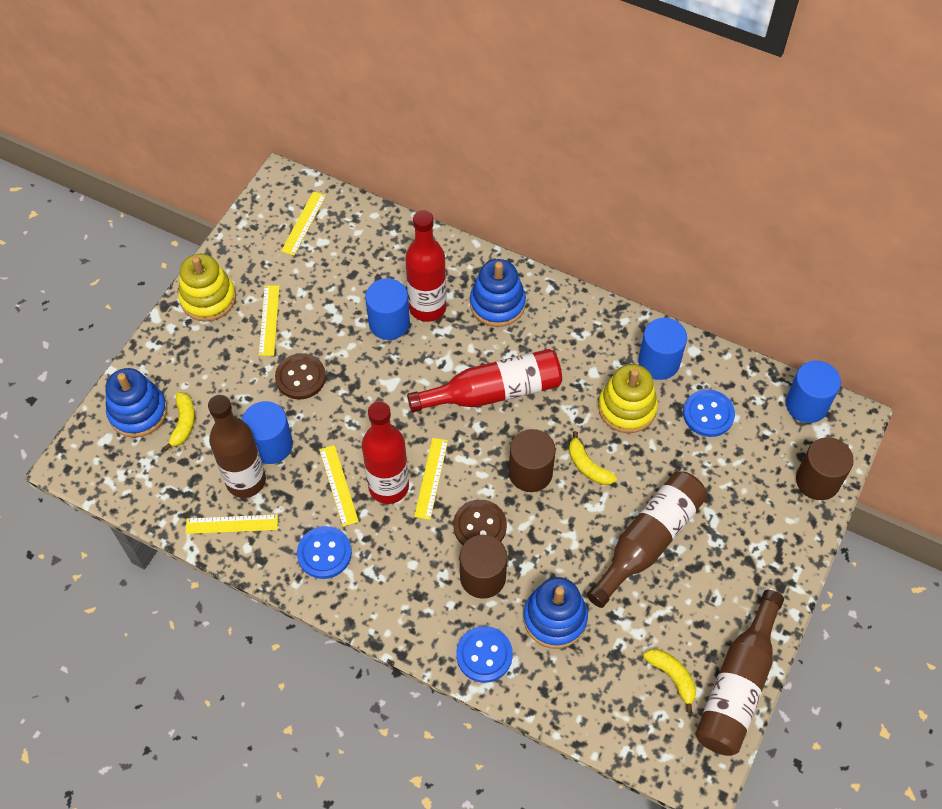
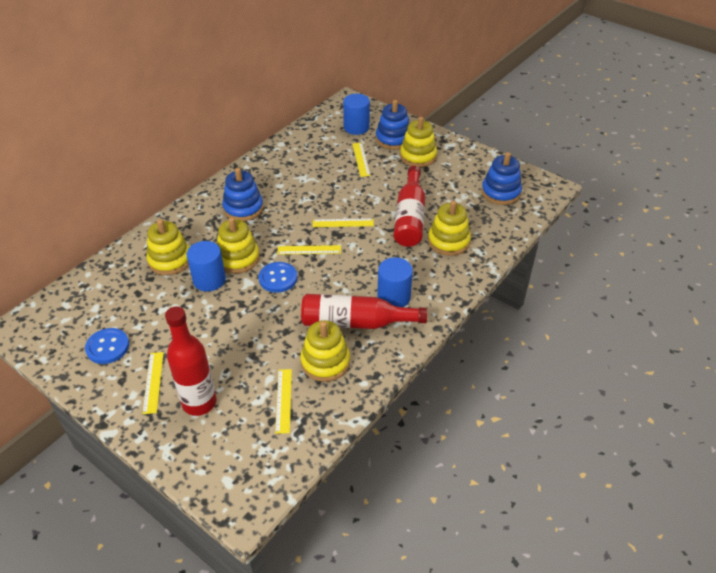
blue button: [297,526,352,579] [456,626,513,683] [683,389,735,437] = 3 -> [85,328,129,364] [259,262,297,293] = 2
blue cylinder: [242,401,293,464] [365,278,410,340] [638,318,687,380] [786,361,841,423] = 4 -> [187,241,226,292] [343,94,370,135] [377,257,413,307] = 3
brown bottle: [208,395,266,498] [587,471,707,608] [695,590,784,756] = 3 -> none = 0
brown button: [275,353,326,400] [453,499,507,545] = 2 -> none = 0
brown cylinder: [460,535,507,599] [509,429,556,492] [796,437,854,500] = 3 -> none = 0
yellow banana: [163,392,195,451] [569,431,617,485] [643,649,696,713] = 3 -> none = 0
yellow stacking toy: [178,254,236,322] [598,364,658,433] = 2 -> [146,219,190,275] [217,217,260,274] [300,320,350,382] [400,117,437,167] [428,200,471,256] = 5

